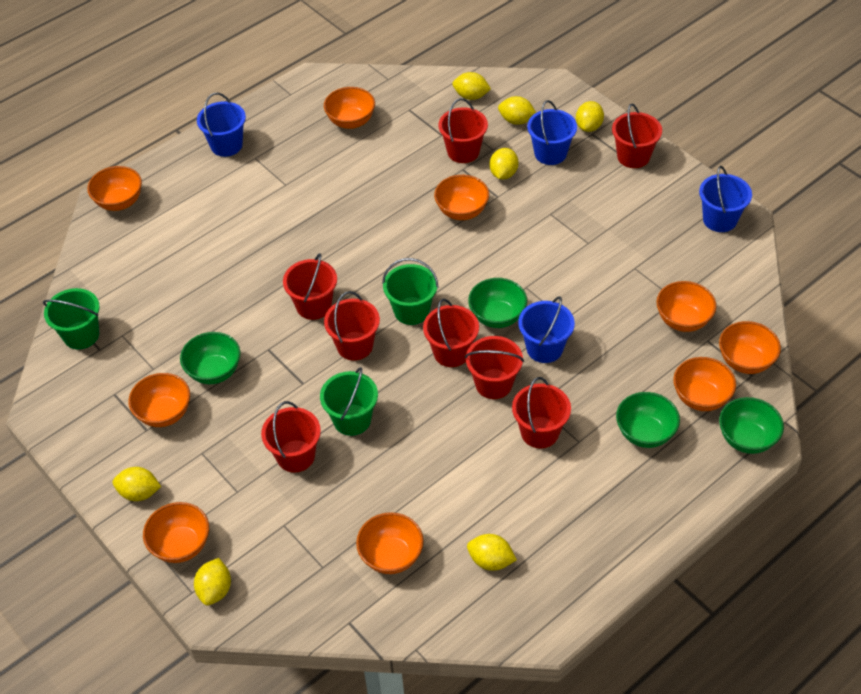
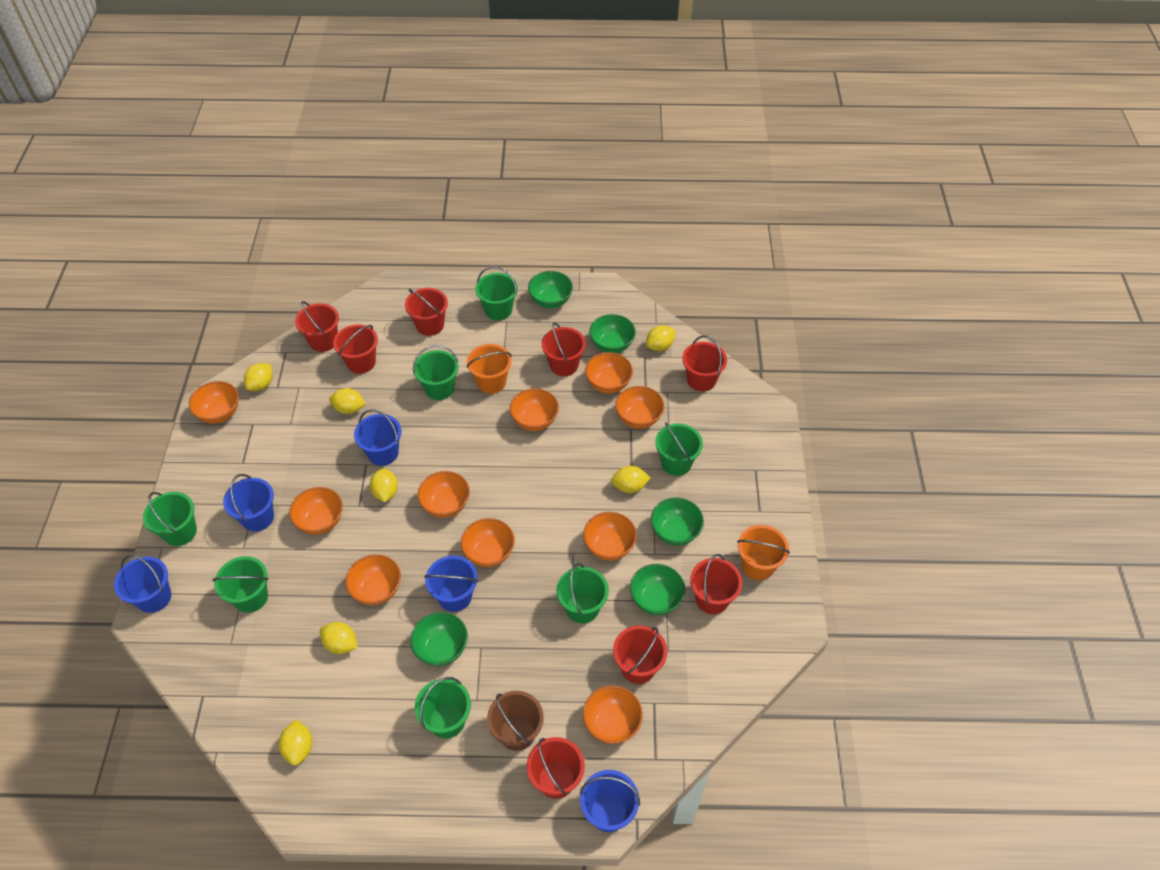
blue bucket: [197,93,246,157] [518,296,575,363] [527,100,577,165] [699,166,752,232] = 4 -> [114,555,171,613] [223,474,274,532] [354,409,402,466] [424,556,478,612] [579,770,640,832] = 5
brown bucket: none = 0 -> [487,691,544,751] = 1
green bowl: [180,332,240,384] [468,278,527,328] [616,392,680,448] [719,397,784,454] = 4 -> [410,612,468,666] [528,271,573,308] [589,314,636,353] [630,564,685,615] [651,498,704,546] = 5
green bucket: [43,288,100,349] [320,367,378,436] [382,258,439,325] = 3 -> [143,492,197,546] [212,556,268,613] [413,345,458,400] [415,677,471,739] [475,266,518,320] [557,563,609,623] [655,422,703,476] = 7
orange bowl: [87,166,142,211] [128,373,190,427] [143,502,209,563] [324,87,375,129] [356,512,423,574] [434,175,489,220] [657,281,716,332] [673,357,736,411] [719,321,781,374] = 9 -> [189,381,239,424] [289,487,343,535] [345,554,401,605] [417,471,470,518] [461,518,515,567] [510,388,559,431] [583,512,637,561] [583,685,643,744] [585,352,633,393] [615,386,664,429] = 10
orange bucket: none = 0 -> [467,344,512,394] [737,525,790,580] = 2

